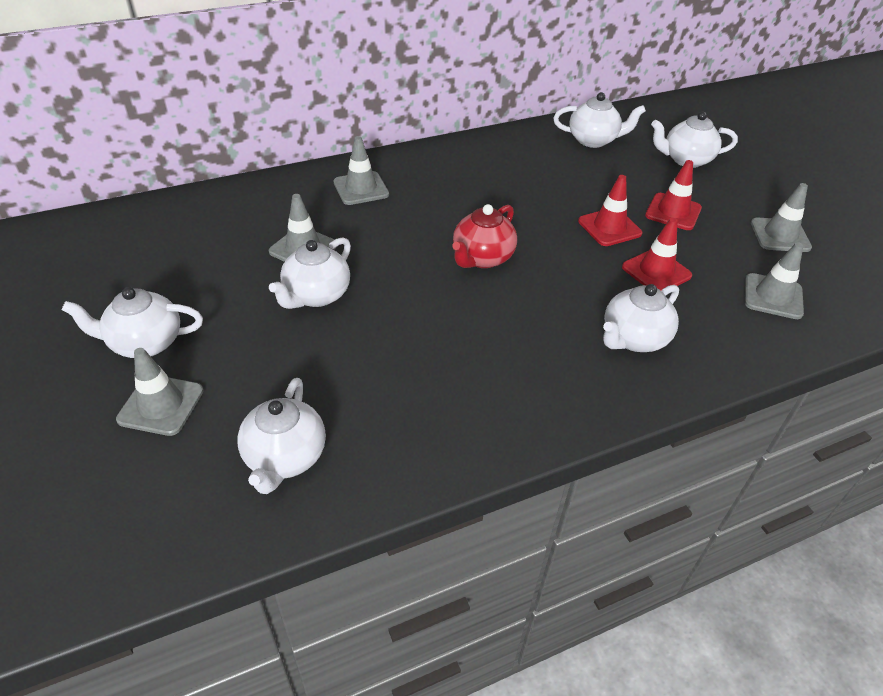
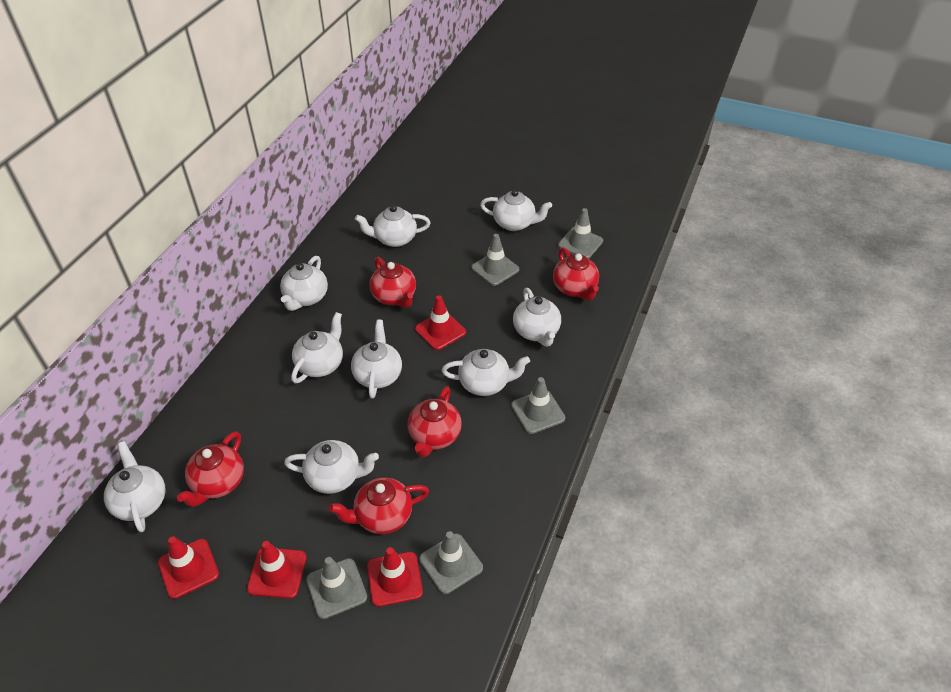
red teapot: [452,204,517,268] = 1 -> [177,431,244,507] [329,478,429,534] [369,257,416,308] [408,386,462,457] [553,247,599,301] = 5
red traffic cone: [578,175,642,246] [622,218,692,290] [645,160,702,230] = 3 -> [158,536,219,599] [247,541,306,599] [367,547,423,607] [415,295,466,350] = 4
white teapot: [62,287,203,358] [237,378,326,494] [269,237,351,309] [553,92,646,148] [603,284,679,352] [651,111,738,168] = 6 -> [104,441,166,532] [280,256,328,311] [284,440,379,494] [291,312,343,383] [351,320,402,399] [355,205,431,247] [442,349,530,396] [480,190,552,231] [513,288,561,347] = 9

